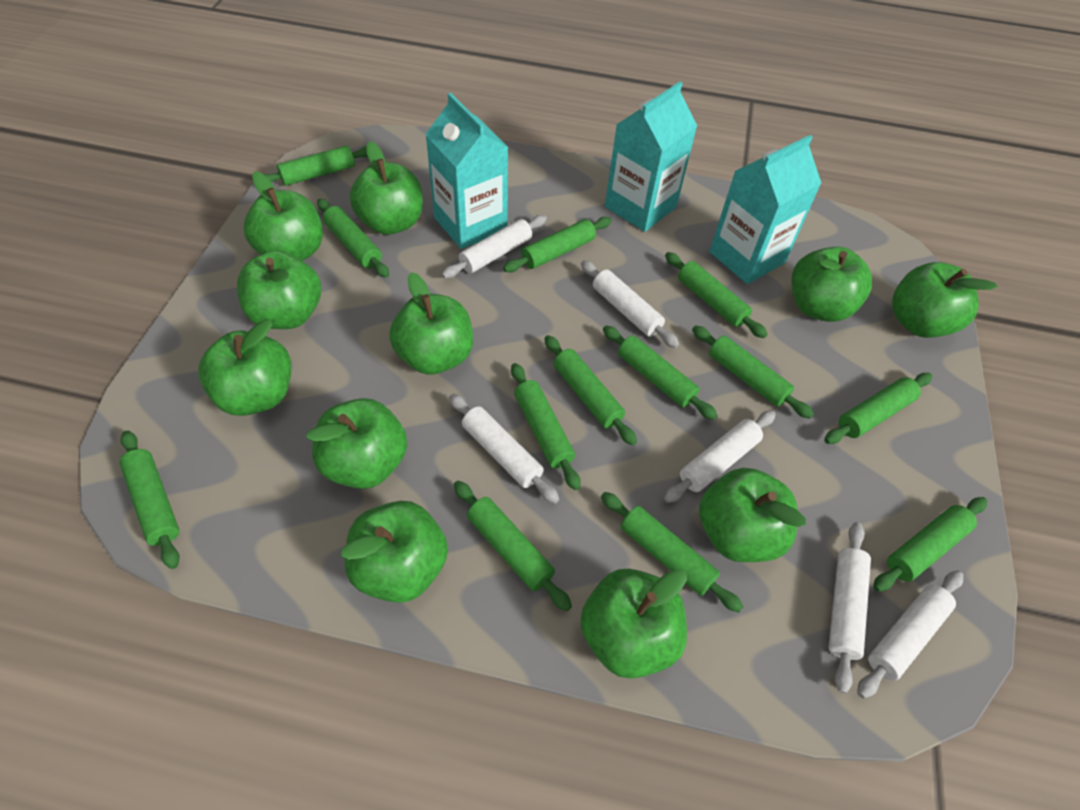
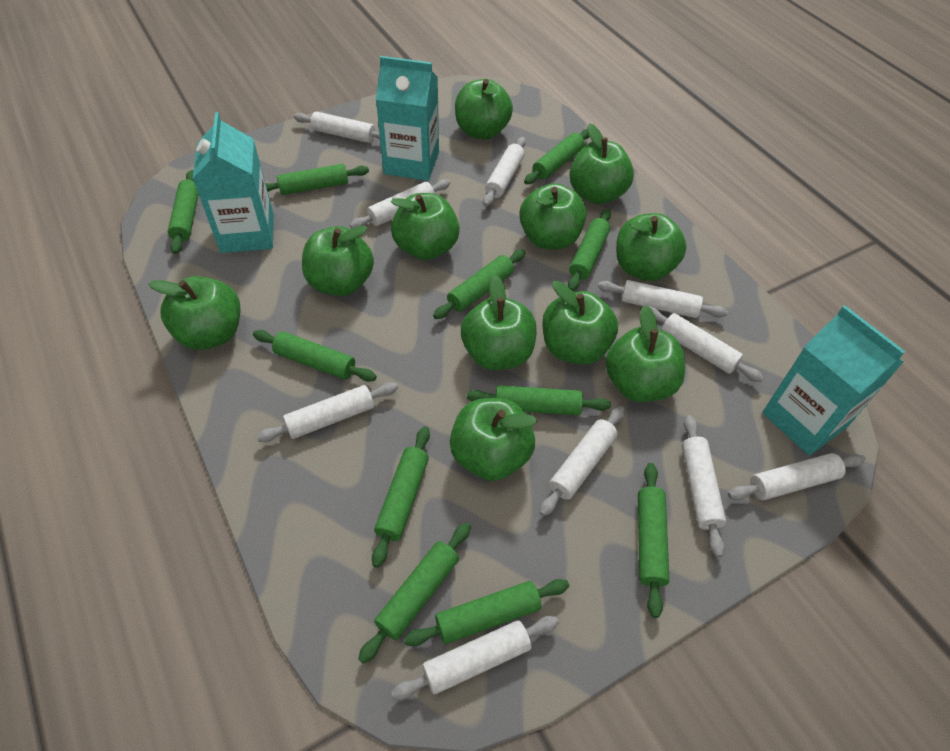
green rolling pin: [119,431,180,569] [264,146,368,186] [317,199,389,278] [454,481,572,611] [503,217,612,272] [511,363,580,490] [544,335,637,445] [601,492,743,613] [603,325,718,420] [665,252,768,338] [692,325,814,419] [824,373,932,444] [873,497,987,592] = 13 -> [168,170,199,254] [253,330,377,382] [265,164,369,195] [358,523,471,664] [372,426,430,568] [404,579,569,646] [433,249,526,319] [467,385,611,415] [524,129,590,184] [568,209,611,291] [638,463,670,618] = 11
white rolling pin: [442,215,547,279] [449,394,559,504] [581,260,679,348] [664,411,776,503] [829,522,871,694] [857,571,963,698] = 6 -> [256,382,398,442] [294,111,380,143] [350,179,450,229] [391,616,559,700] [483,137,526,207] [539,406,625,516] [598,280,727,318] [648,306,764,382] [682,415,726,557] [728,453,865,500] = 10

